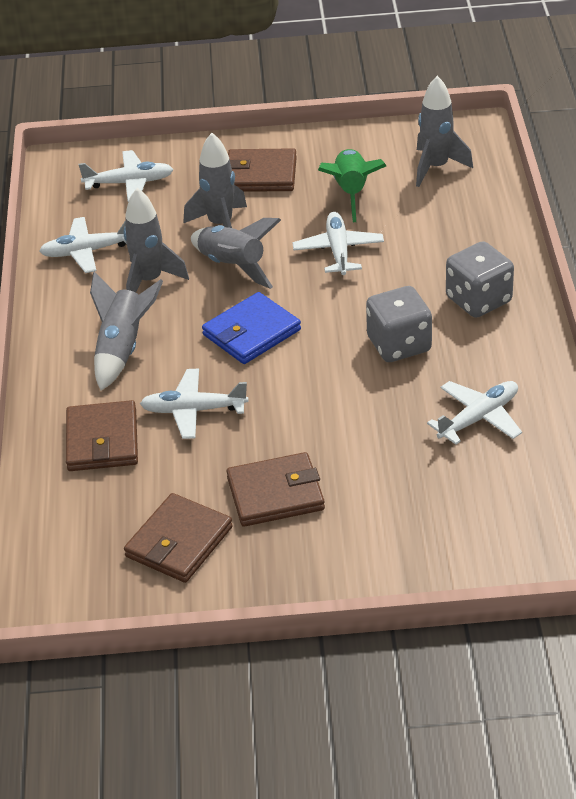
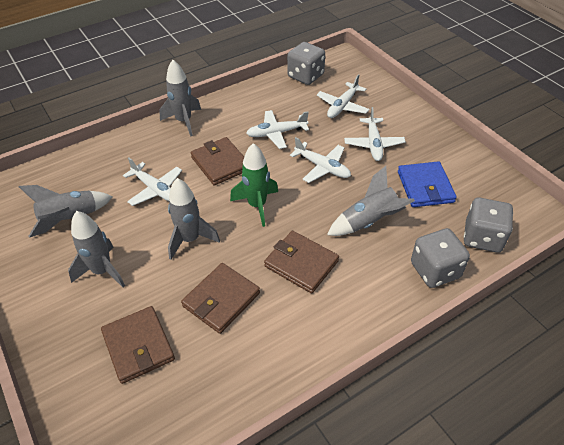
grey dice: [366,286,432,362] [446,241,514,318] = 2 -> [287,42,325,85] [411,228,470,288] [464,198,513,253] = 3

